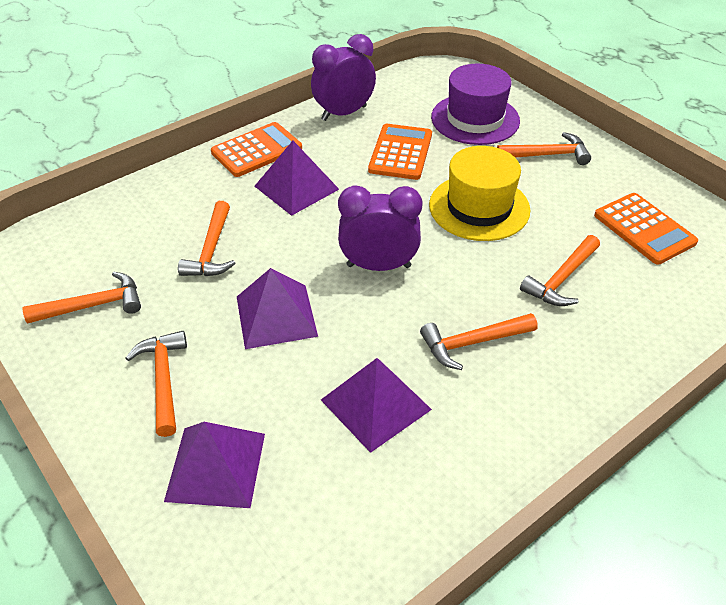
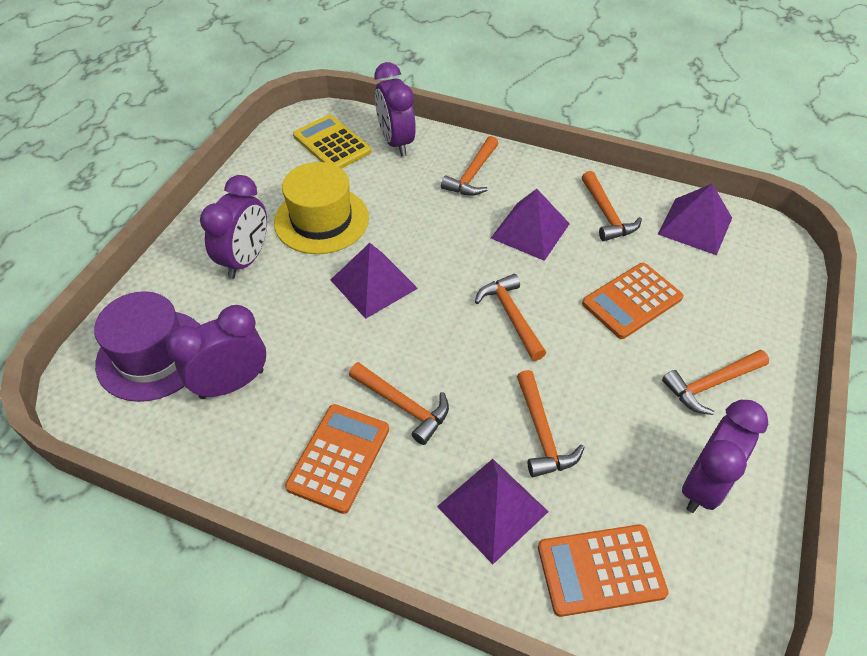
purple clock: [311,34,376,121] [338,186,423,271] = 2 -> [166,305,266,399] [200,175,267,279] [374,62,416,156] [682,400,768,513] = 4
yellow calculator: none = 0 -> [293,115,371,169] = 1

